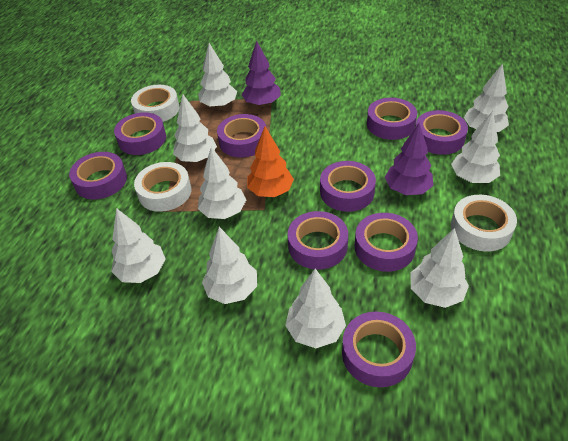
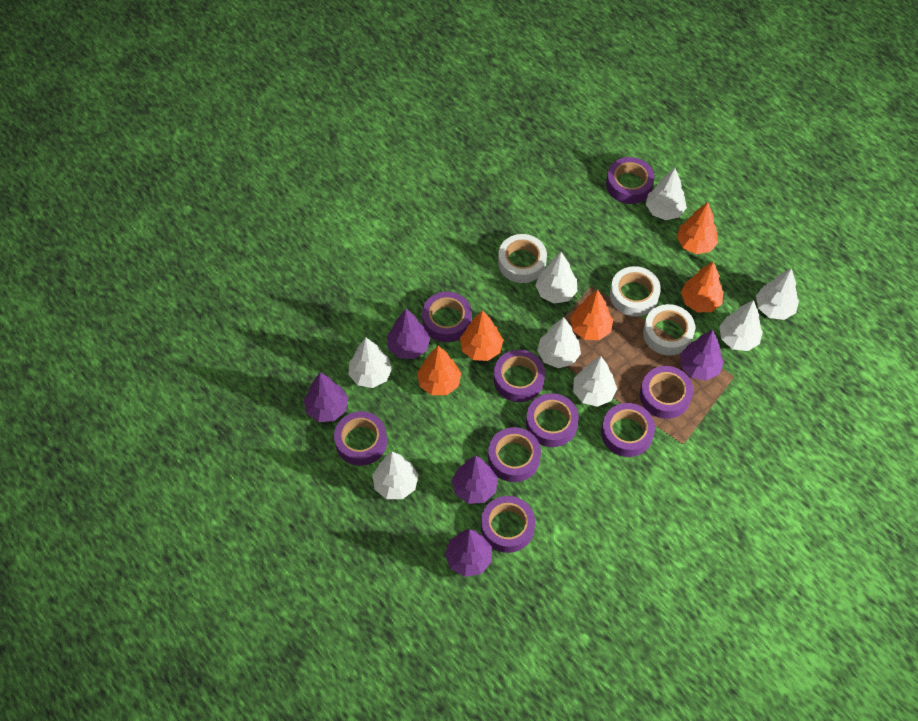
orange tree: [247,126,294,197] = 1 -> [417,346,461,395] [460,310,503,361] [570,289,613,340] [677,202,718,254] [681,262,723,312] = 5
purple tree: [242,41,281,107] [385,123,433,195] = 2 -> [304,373,348,422] [387,309,430,359] [445,529,492,577] [452,456,498,504] [680,330,724,381] = 5
white tree: [111,208,165,283] [173,95,217,162] [198,43,237,108] [198,147,246,219] [202,227,257,304] [285,269,346,348] [411,228,469,308] [451,111,500,183] [464,63,509,132] = 9 -> [348,338,392,388] [372,451,418,499] [535,252,578,304] [537,317,581,368] [573,356,617,407] [646,168,687,220] [719,300,763,351] [756,268,799,320] = 8

